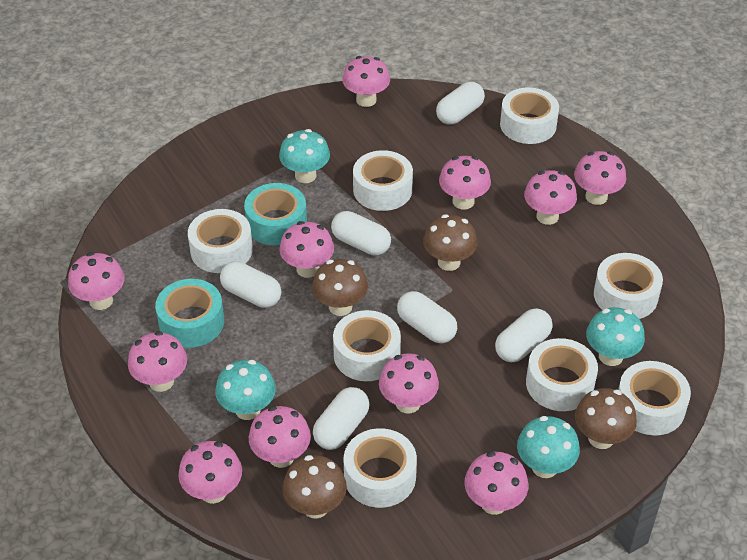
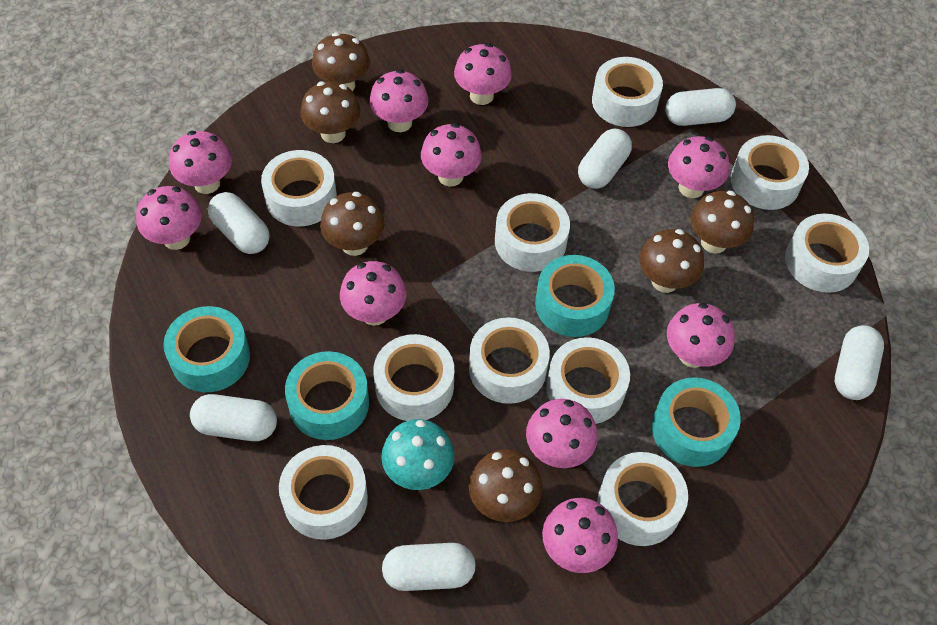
brown mushroom: [282,455,347,518] [312,259,368,316] [423,214,477,271] [575,388,637,449] = 4 -> [300,81,360,143] [312,32,370,91] [320,192,385,256] [469,449,543,522] [639,229,704,293] [690,191,754,254] = 6
pink mushroom: [68,252,124,310] [128,331,187,392] [178,441,242,504] [249,406,311,468] [279,221,334,278] [342,56,390,107] [379,353,439,414] [439,156,491,210] [464,452,528,515] [524,170,577,225] [574,151,626,205] = 11 -> [136,186,202,250] [169,131,232,194] [340,261,406,326] [369,69,429,132] [421,123,482,186] [454,43,512,105] [526,399,598,468] [542,498,618,573] [667,303,735,368] [668,136,729,198] = 10
turquoise mushroom: [215,360,276,420] [279,129,330,183] [517,416,580,478] [586,307,645,366] = 4 -> [381,419,454,490] = 1
turquoise tape: [155,279,224,348] [244,183,307,246] = 2 -> [163,306,250,392] [285,351,369,440] [535,255,615,337] [652,377,741,467] = 4
white tape: [188,209,253,273] [333,310,401,381] [344,428,417,508] [353,150,413,211] [500,87,559,144] [526,338,598,411] [594,253,663,319] [618,361,691,435] = 8 -> [261,150,337,227] [279,445,368,540] [373,334,454,421] [469,317,550,404] [495,193,570,272] [546,337,630,424] [592,57,663,127] [597,452,688,546] [731,135,809,210] [785,214,869,293] = 10

